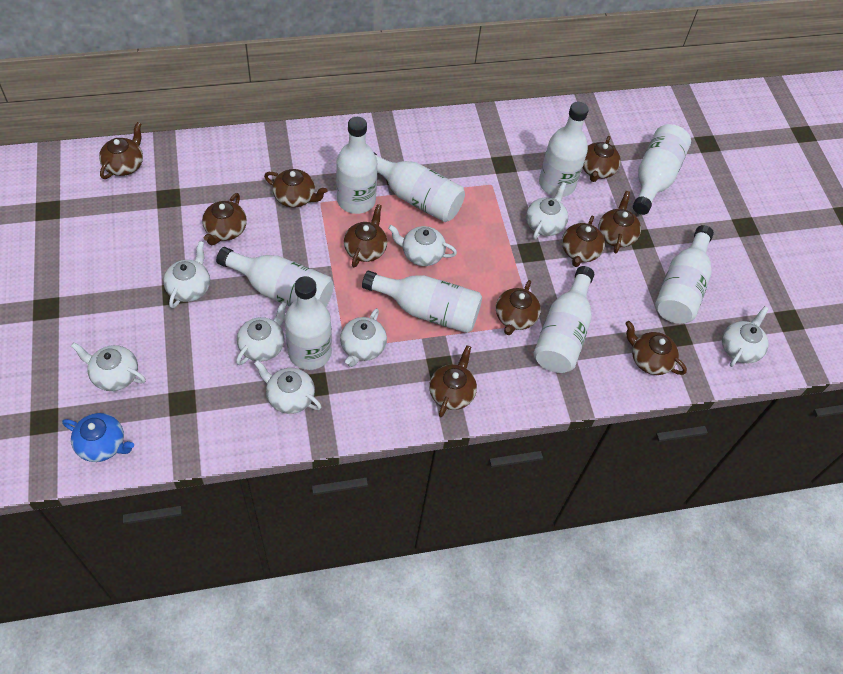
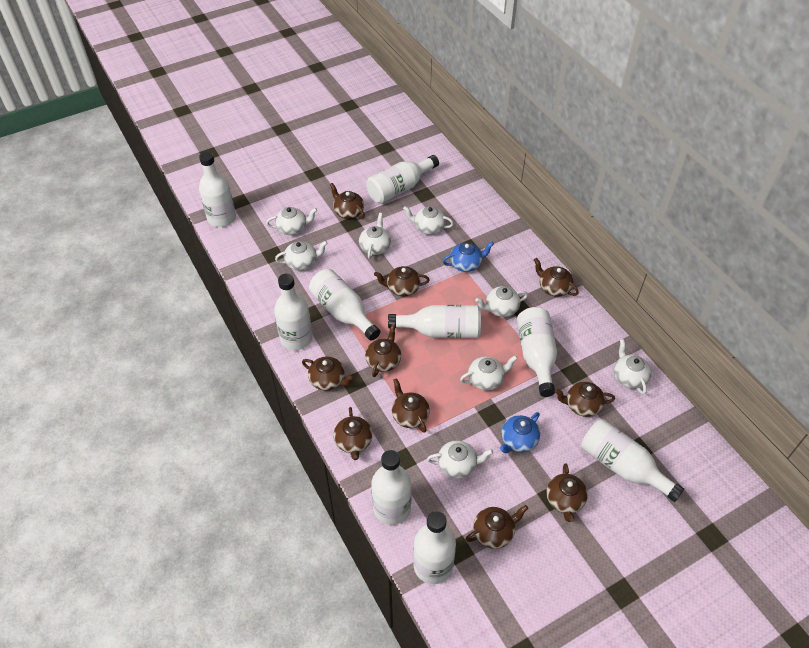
blue teapot: [62,413,134,462] = 1 -> [442,242,494,272] [500,412,540,453] = 2

